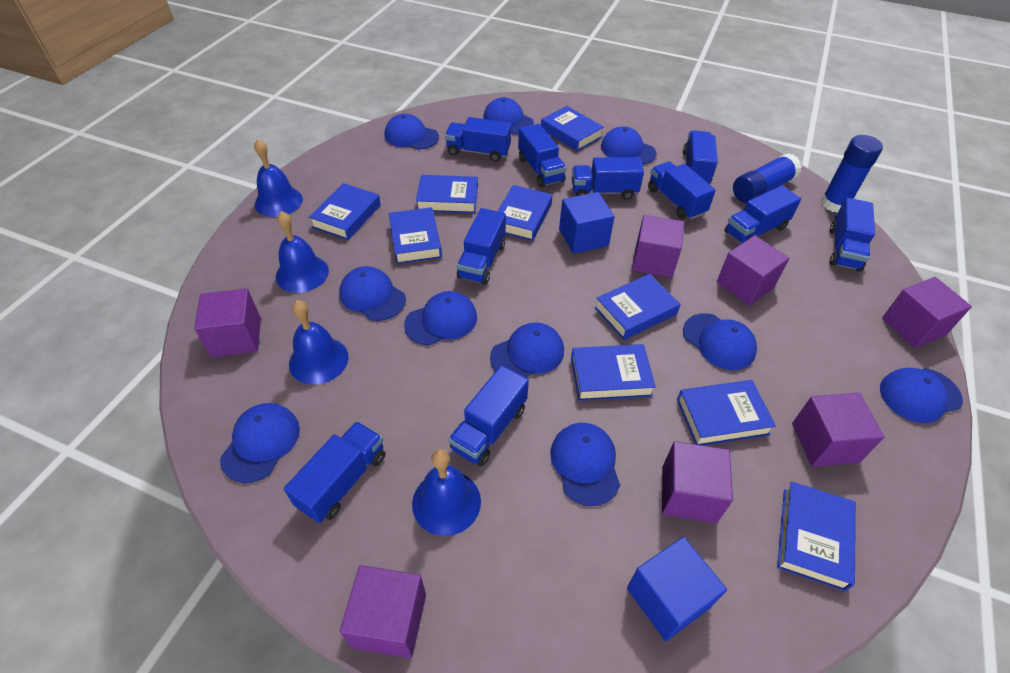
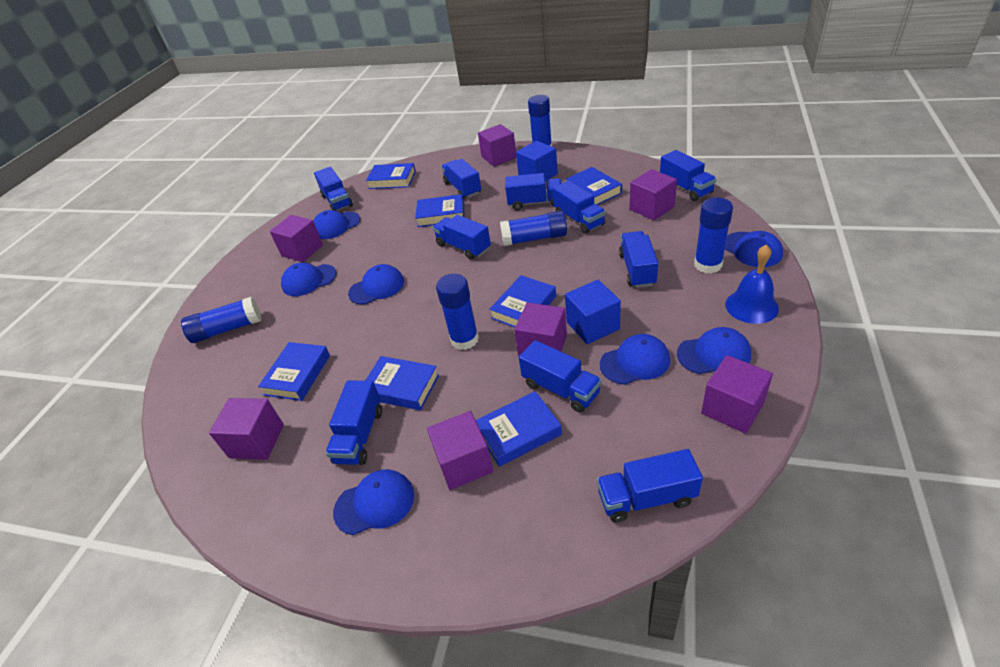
blue bell: [254,139,303,217] [276,211,329,293] [289,300,348,384] [412,449,481,536] = 4 -> [725,244,779,324] = 1
blue book: [309,183,381,240] [389,207,442,264] [416,175,478,213] [498,185,552,241] [541,106,604,151] [571,344,656,401] [595,274,681,340] [677,380,776,446] [777,481,856,591] = 9 -> [258,342,330,401] [365,356,439,410] [366,163,416,189] [415,194,464,227] [476,391,562,467] [489,275,556,328] [566,167,622,205] = 7
blue cap: [220,403,300,483] [339,266,406,321] [384,114,439,150] [404,291,477,345] [483,97,534,134] [490,322,564,378] [550,423,620,506] [601,126,657,165] [683,313,757,370] [880,368,963,423] = 10 -> [281,263,337,296] [313,210,360,239] [333,469,414,535] [348,264,404,304] [600,334,670,385] [677,327,751,374] [725,231,783,267] = 7
blue glue stick: [733,153,802,203] [821,135,883,213] = 2 -> [181,297,262,343] [436,274,479,350] [500,211,567,246] [528,95,552,146] [694,197,733,274] = 5

